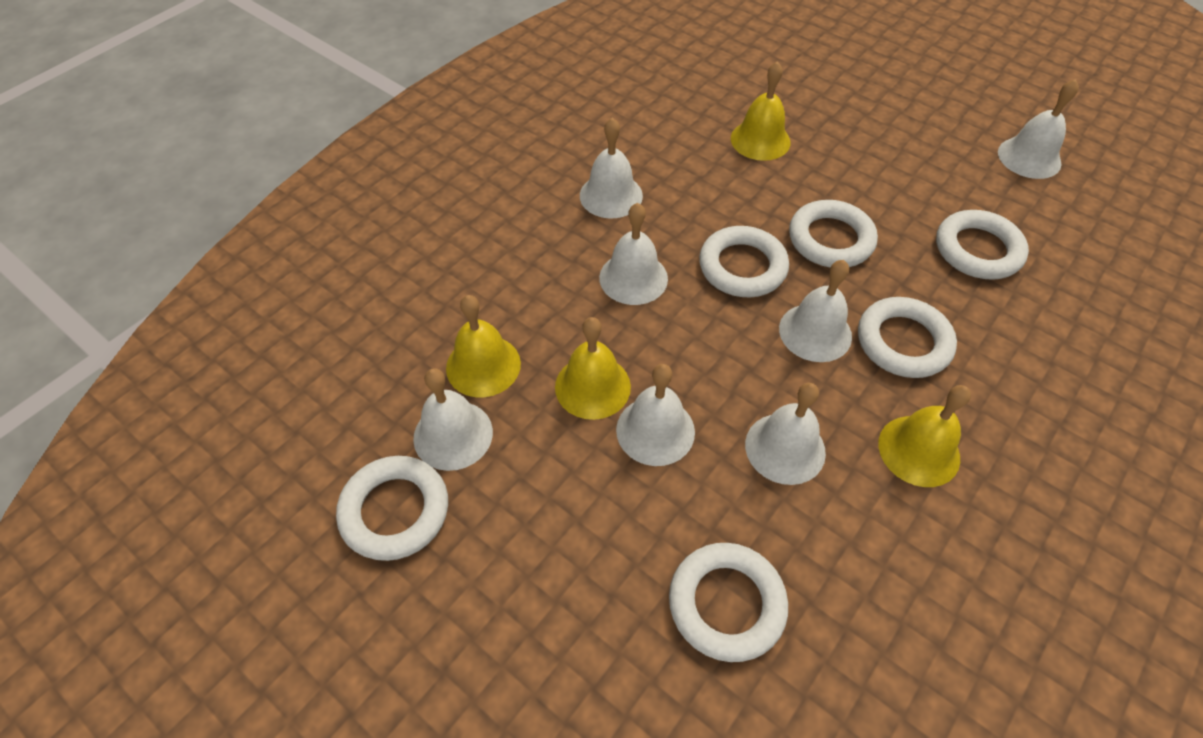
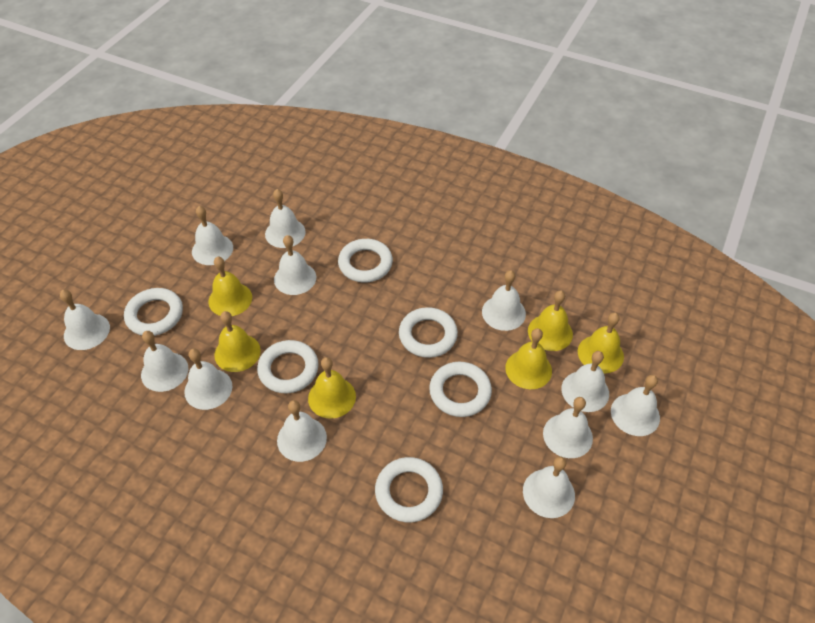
white bell: [413,368,493,471] [580,118,643,218] [599,203,668,305] [616,364,695,466] [745,383,826,485] [779,260,852,362] [998,79,1079,179] = 7 -> [60,290,110,350] [141,331,188,392] [184,349,232,410] [192,206,233,265] [265,189,306,248] [274,235,316,295] [277,400,327,462] [482,270,526,331] [523,456,575,518] [543,397,593,458] [561,351,609,412] [611,375,660,436] = 12
yellow bell: [446,295,521,397] [555,317,631,420] [731,61,791,161] [878,385,971,487] = 4 -> [209,257,252,316] [214,311,261,372] [308,357,356,419] [505,328,552,389] [528,291,573,351] [578,313,624,373] = 6

